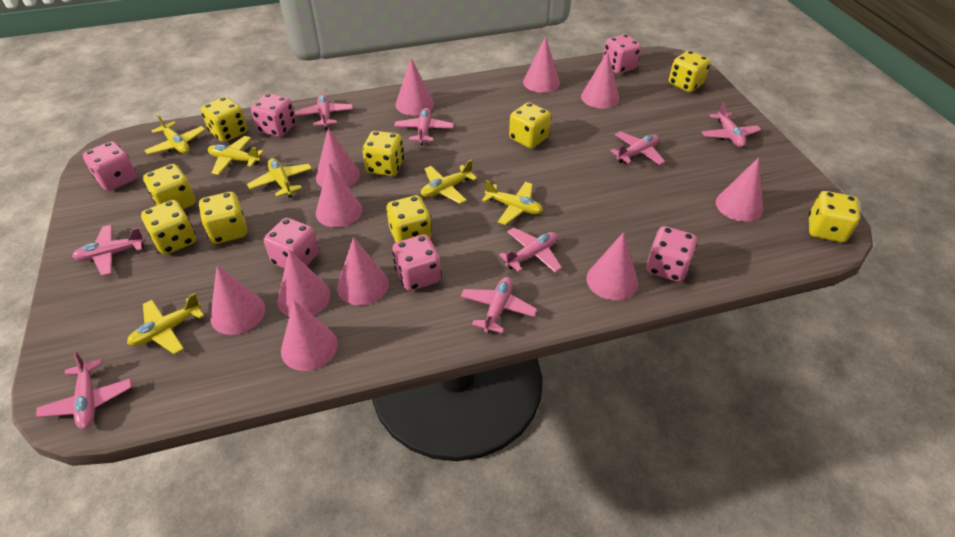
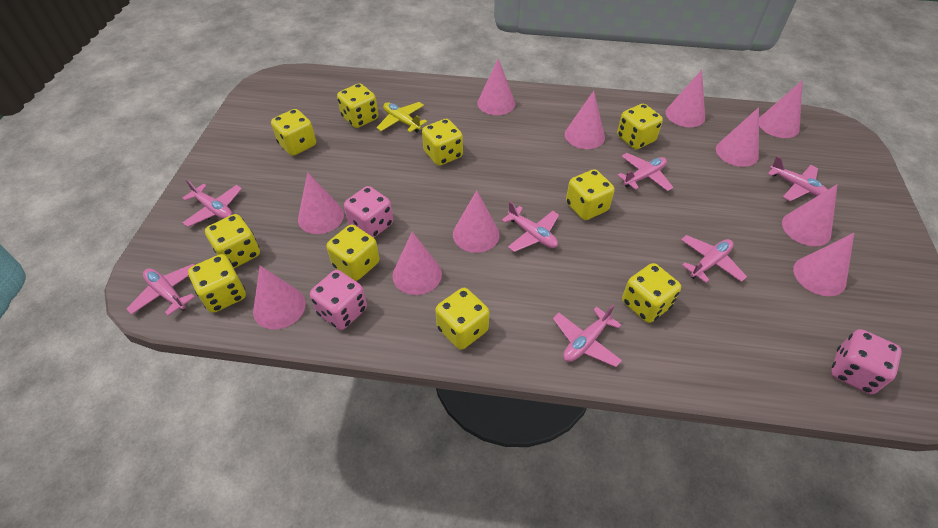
pink dice: [83,141,137,191] [251,93,296,137] [264,218,319,269] [392,234,441,291] [603,34,641,74] [646,226,697,282] = 6 -> [310,270,367,330] [344,186,393,238] [831,329,902,394] = 3
pink plane: [36,352,132,429] [72,225,146,276] [295,94,353,129] [394,108,454,145] [461,277,537,333] [499,228,562,273] [611,131,665,165] [702,102,761,147] = 8 -> [126,264,195,316] [182,180,242,227] [502,201,559,252] [553,304,622,367] [617,153,673,191] [681,235,747,283] [768,156,828,201] = 7
yellow dice: [141,200,196,255] [143,164,196,209] [199,192,247,244] [201,97,248,142] [362,131,404,176] [386,195,432,242] [509,102,551,148] [669,51,710,92] [808,191,860,242] = 9 -> [188,254,246,313] [205,214,260,268] [271,109,316,156] [327,225,380,281] [337,83,378,128] [422,119,463,166] [435,288,489,350] [566,169,615,220] [617,104,663,149] [622,263,681,323] = 10
yellow plane: [127,293,204,354] [144,114,205,154] [208,136,264,175] [247,158,312,198] [421,159,477,204] [482,180,543,225] = 6 -> [376,102,427,132] = 1

